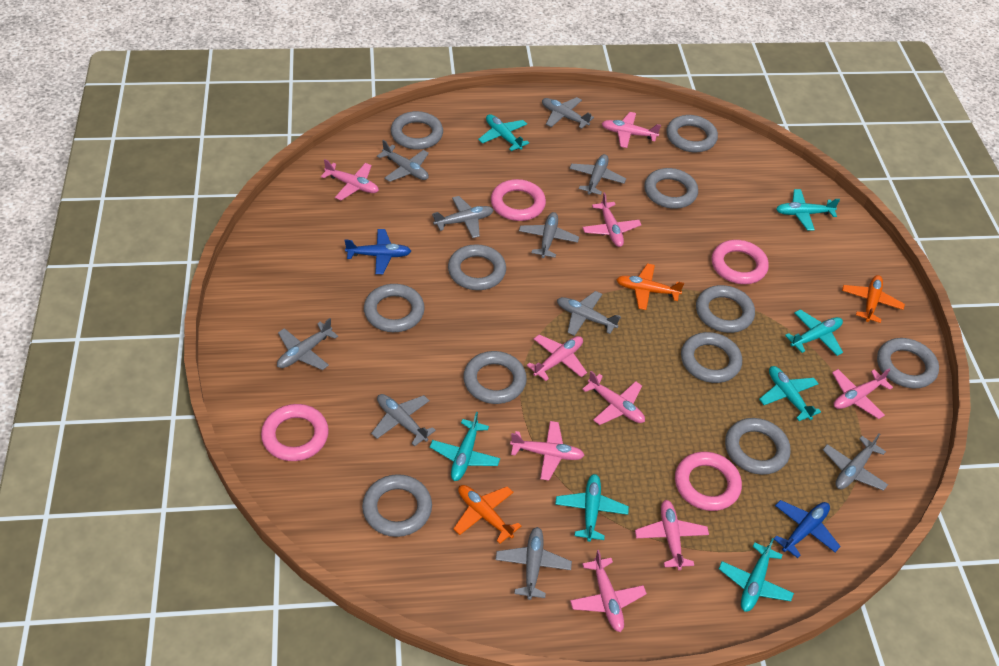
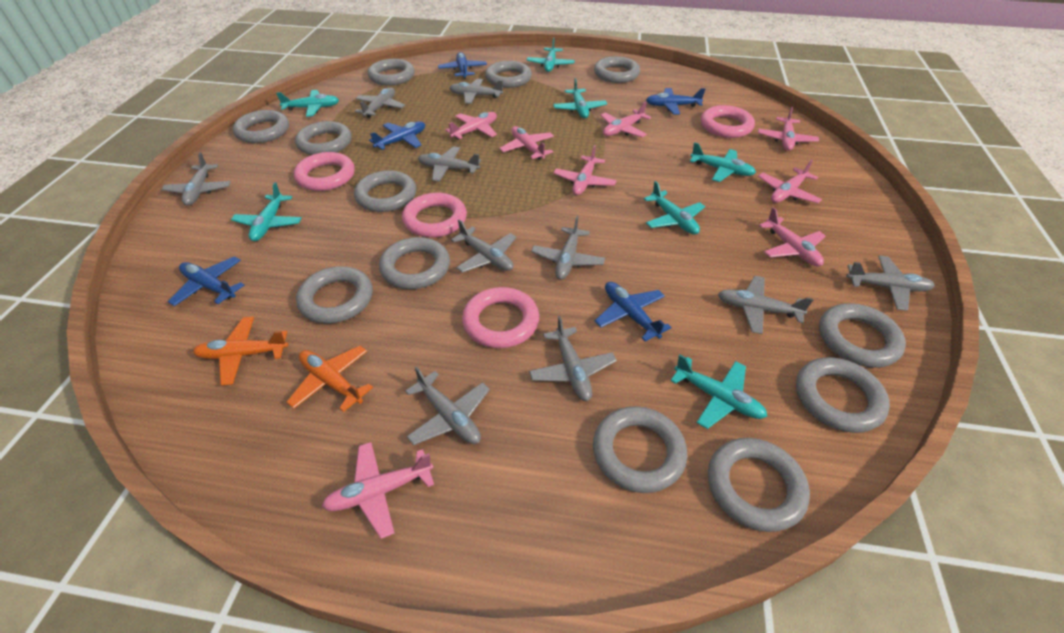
blue plane: [345,229,411,274] [774,500,841,558] = 2 -> [168,256,244,306] [369,121,425,150] [438,52,487,79] [595,282,671,341] [646,88,705,115] = 5
grey ring: [362,474,432,537] [364,284,425,332] [391,111,443,150] [448,244,506,290] [463,351,527,404] [644,168,698,209] [666,115,718,152] [681,332,742,383] [696,285,755,333] [725,418,791,475] [877,338,939,388] = 11 -> [233,110,289,143] [295,121,352,155] [296,266,372,323] [354,170,416,212] [368,59,415,86] [379,237,450,289] [485,61,532,88] [593,406,687,493] [594,56,640,83] [708,438,810,532] [796,357,890,433] [819,303,906,368] = 12
orange plane: [453,485,521,544] [616,263,684,310] [842,275,905,323] = 3 -> [193,317,288,385] [287,346,373,412] = 2
pink plane: [321,159,379,200] [510,421,585,481] [527,334,587,381] [570,550,647,632] [582,193,641,247] [582,371,645,425] [601,112,661,148] [635,500,709,570] [832,368,893,419] = 9 -> [322,442,434,539] [445,112,497,140] [499,126,554,160] [553,145,616,195] [600,101,651,137] [758,106,819,151] [758,159,822,204] [759,207,826,266] = 8

